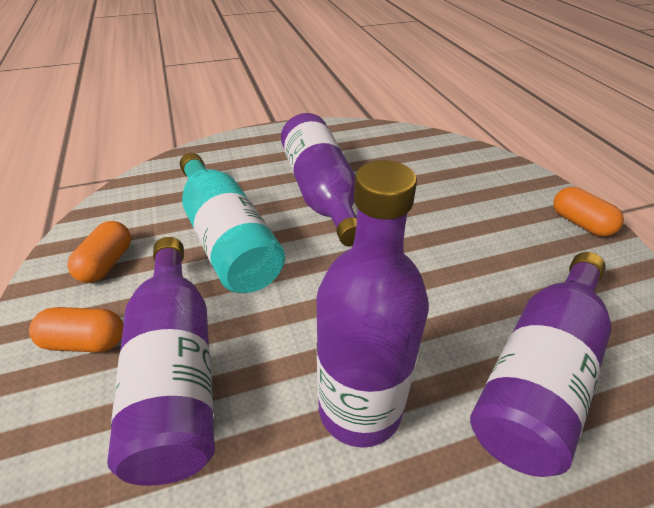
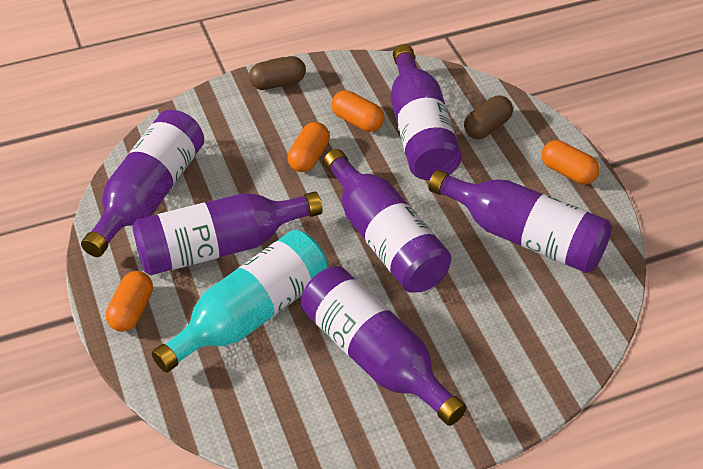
brown capsule: none = 0 -> [249,56,306,90] [464,95,513,139] = 2
orange capsule: [29,307,123,352] [68,221,131,283] [553,187,624,237] = 3 -> [106,271,153,332] [288,122,330,172] [331,90,385,132] [542,140,600,184] = 4
purple bottle: [107,237,215,486] [281,113,357,246] [316,160,429,448] [470,252,612,477] = 4 -> [81,110,204,257] [133,192,322,275] [301,266,467,426] [323,149,451,293] [390,44,462,180] [428,170,612,273] = 6

